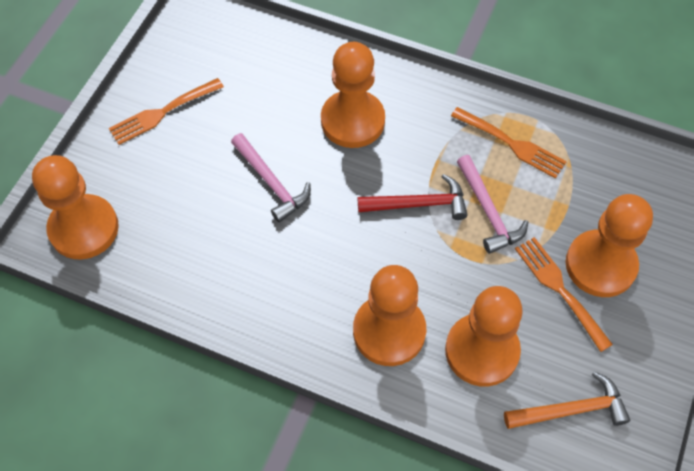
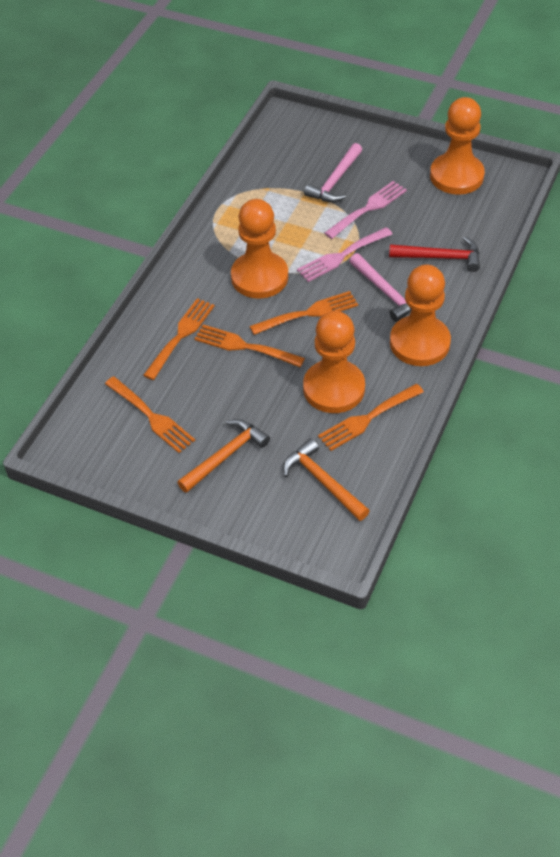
orange fork: [109,78,224,145] [451,107,567,179] [515,237,613,352] = 3 -> [105,376,195,453] [143,298,215,380] [194,325,305,367] [250,291,358,335] [318,384,424,451] = 5
orange hammer: [504,371,630,429] = 1 -> [177,419,270,493] [283,438,370,521] = 2
orange pawn: [32,155,119,259] [321,42,385,148] [353,265,426,366] [445,286,523,387] [566,194,653,297] = 5 -> [231,199,288,299] [303,311,365,413] [390,264,451,366] [430,97,485,195] = 4
pink fork: none = 0 -> [297,227,392,282] [325,181,407,239] = 2

